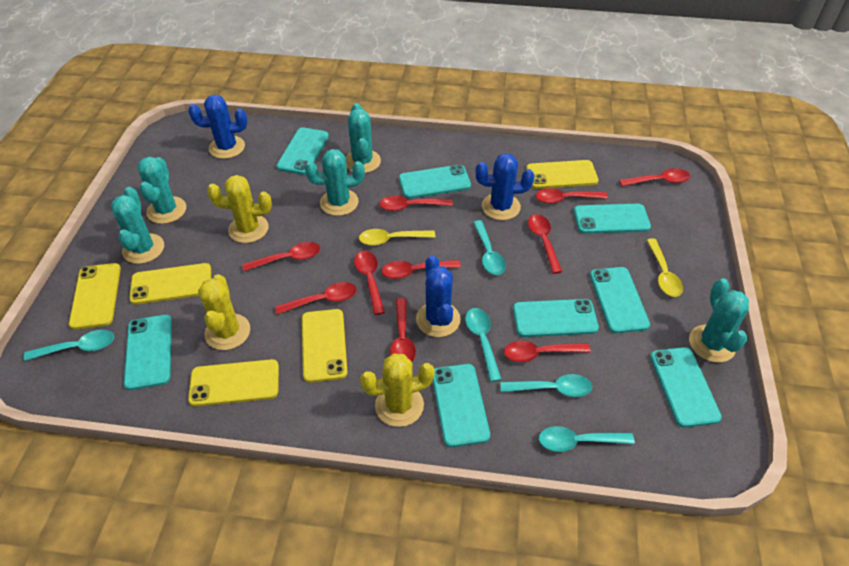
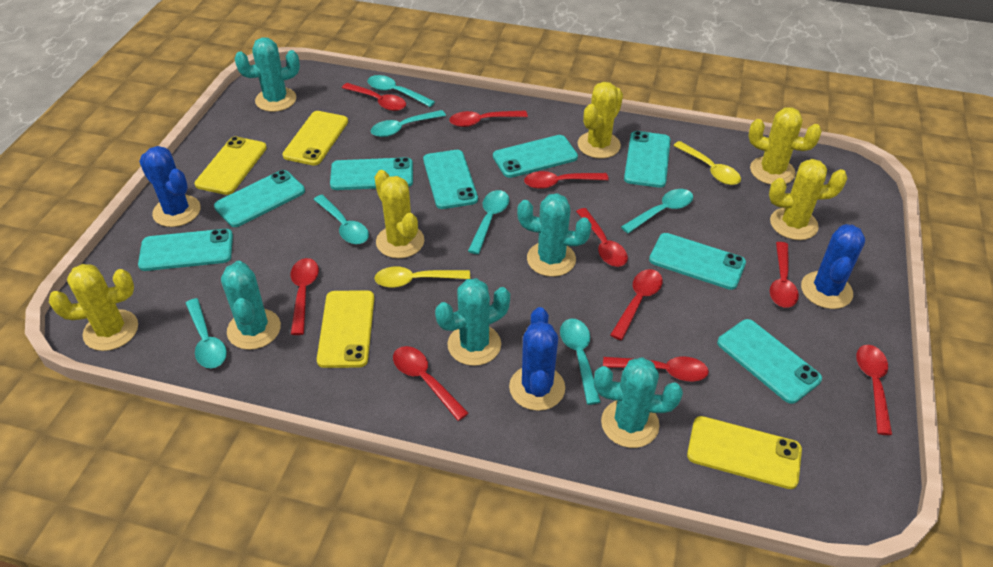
turquoise spoon: [24,330,114,361] [465,308,502,382] [473,220,506,275] [500,374,592,397] [539,426,635,452] = 5 -> [186,298,227,368] [313,195,369,244] [368,75,435,107] [371,110,446,137] [468,190,509,254] [560,319,601,405] [621,189,693,233] = 7
yellow cactus: [198,274,250,350] [207,175,272,243] [360,353,435,427] = 3 -> [49,264,138,351] [375,170,424,258] [578,82,623,159] [748,107,822,185] [769,159,847,240] = 5
yellow phone: [69,263,121,329] [129,263,211,305] [188,359,279,407] [302,309,348,383] [526,160,598,189] = 5 -> [194,136,267,195] [282,111,348,166] [317,290,374,368] [687,416,802,489] = 4

